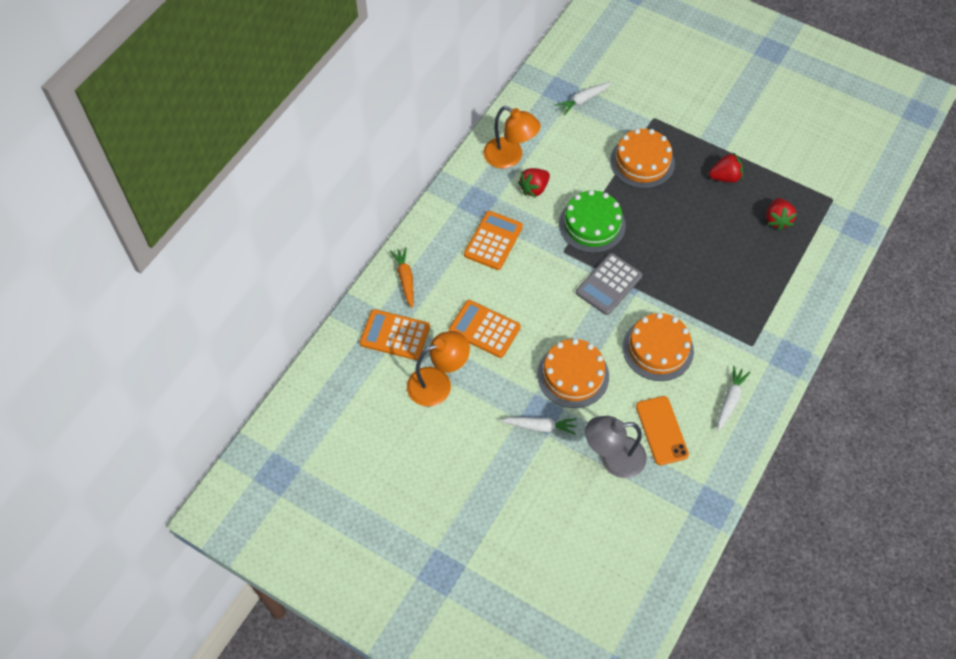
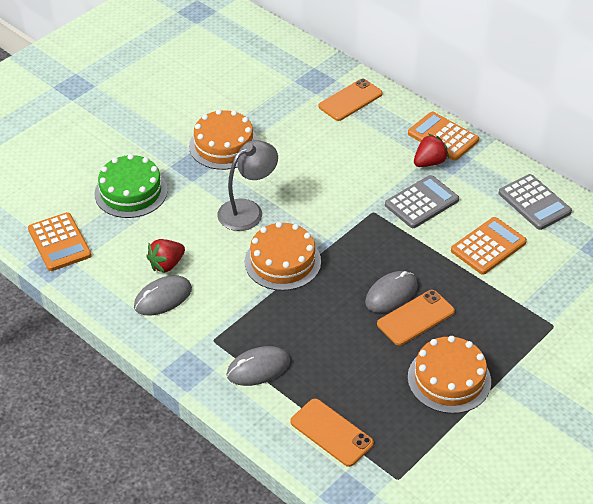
grey calculator: [576,253,642,315] = 1 -> [385,175,459,228] [499,174,572,230] = 2
grey mouse: none = 0 -> [134,275,192,315] [227,346,290,386] [365,271,418,313] = 3
orange carrot: [390,247,413,308] = 1 -> none = 0
orange lamp: [407,331,470,406] [483,106,541,168] = 2 -> none = 0
orange phone: [636,396,689,465] = 1 -> [290,399,374,467] [319,79,383,121] [377,290,455,346] = 3
red strawberry: [518,168,550,198] [709,152,743,183] [766,198,797,230] = 3 -> [146,239,185,273] [414,134,449,167] = 2
white carrot: [501,417,577,435] [555,82,611,115] [717,366,751,431] = 3 -> none = 0

